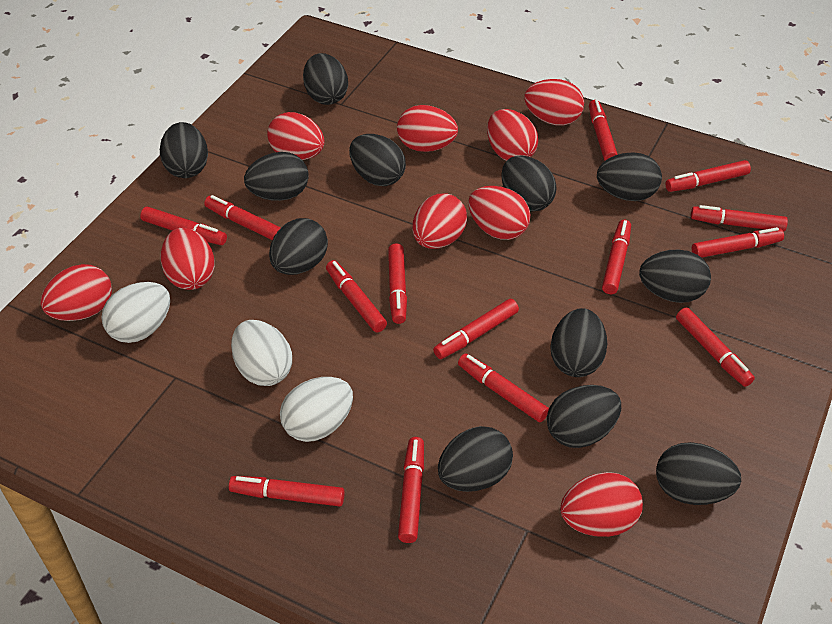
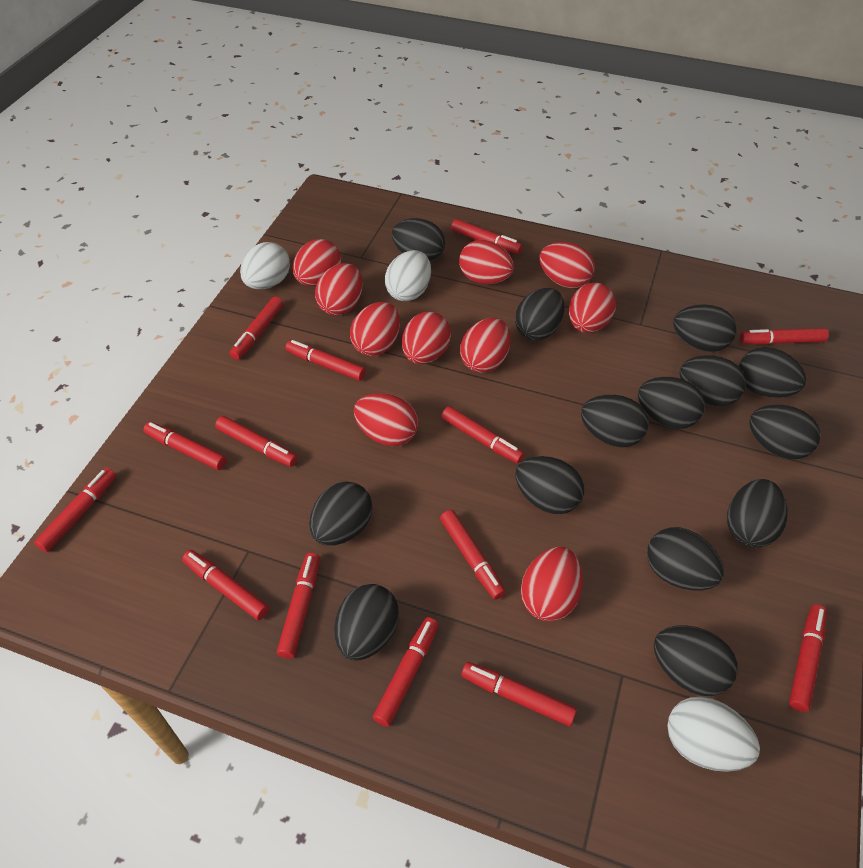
black egg: [160,122,208,178] [244,152,309,201] [269,218,328,275] [303,53,348,105] [349,134,406,186] [438,426,513,492] [501,156,557,212] [547,385,621,448] [550,308,607,377] [597,152,662,201] [639,249,711,303] [656,442,741,505] = 12 -> [309,481,372,545] [334,584,399,660] [392,218,445,262] [515,288,565,340] [515,456,584,514] [581,395,649,447] [638,377,705,429] [647,527,724,591] [654,625,738,696] [673,304,737,352] [679,355,746,407] [727,479,788,547] [739,347,806,397] [749,405,820,459] = 14
red egg: [41,264,112,321] [161,228,215,290] [267,112,325,160] [397,105,458,152] [412,193,467,249] [468,186,531,240] [487,109,538,161] [524,79,584,126] [560,472,643,537] = 9 -> [293,239,341,286] [315,263,363,315] [350,302,400,356] [354,393,418,447] [402,311,451,364] [459,240,514,284] [460,318,510,373] [521,547,583,621] [539,242,595,288] [569,283,616,333] = 10

